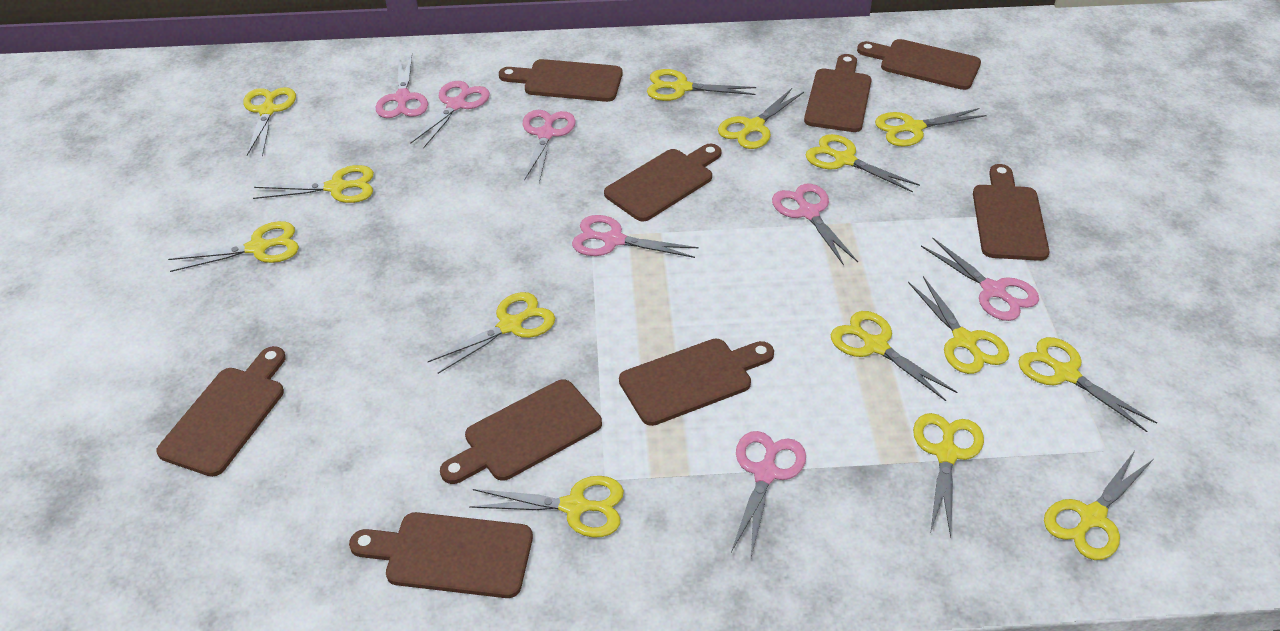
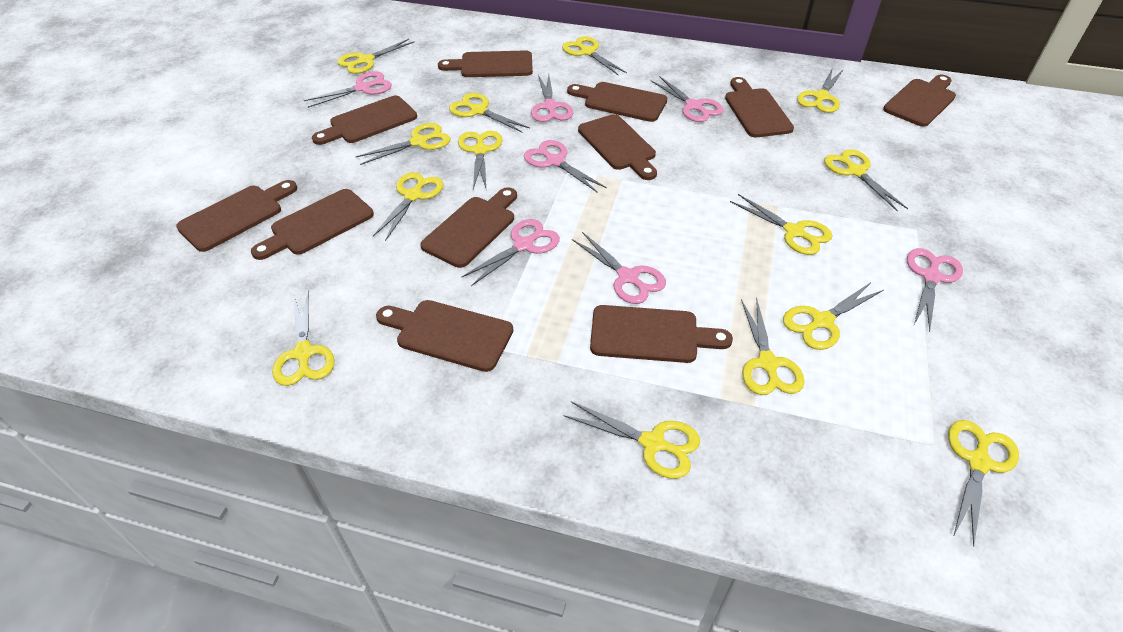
brown cutting board: [156,346,286,477] [349,512,533,598] [440,380,602,484] [499,59,623,102] [604,144,722,221] [619,339,774,426] [804,54,872,132] [857,39,981,90] [973,164,1049,261] = 9 -> [176,180,297,252] [251,189,374,260] [312,96,417,145] [376,300,513,372] [420,187,517,268] [438,50,533,77] [567,82,667,122] [578,114,657,180] [590,305,733,363] [725,77,794,137] [883,75,956,127] = 11

